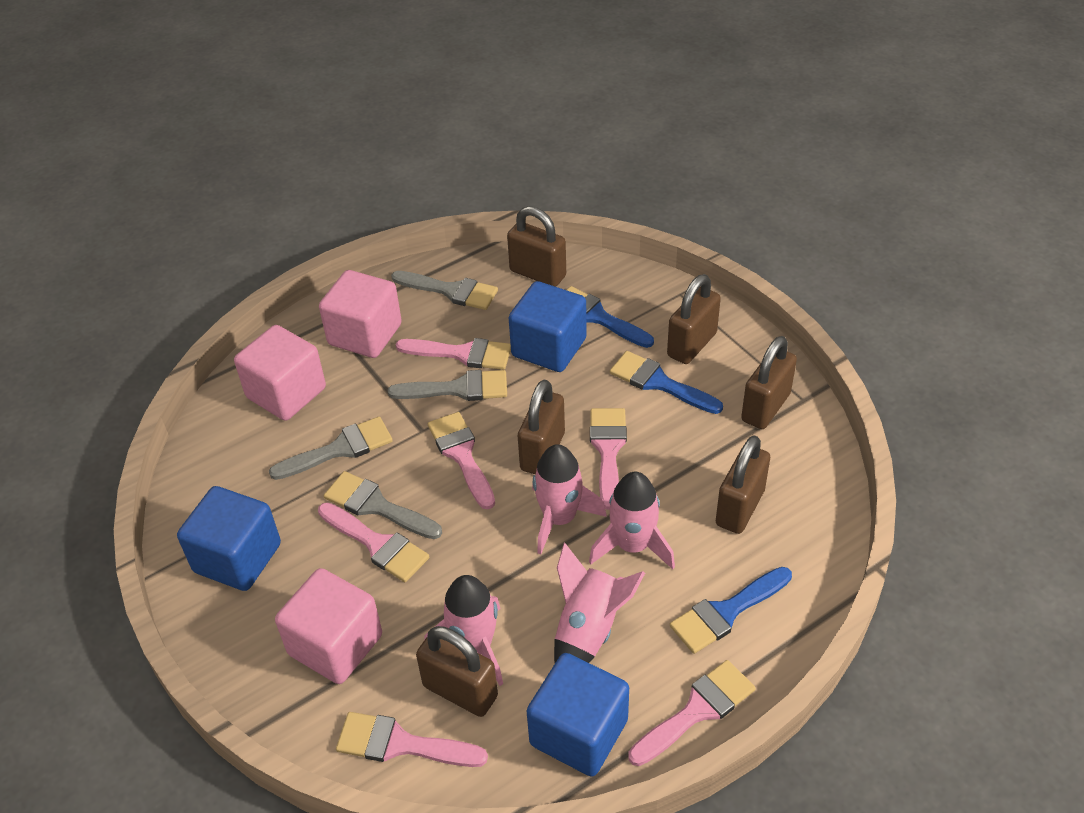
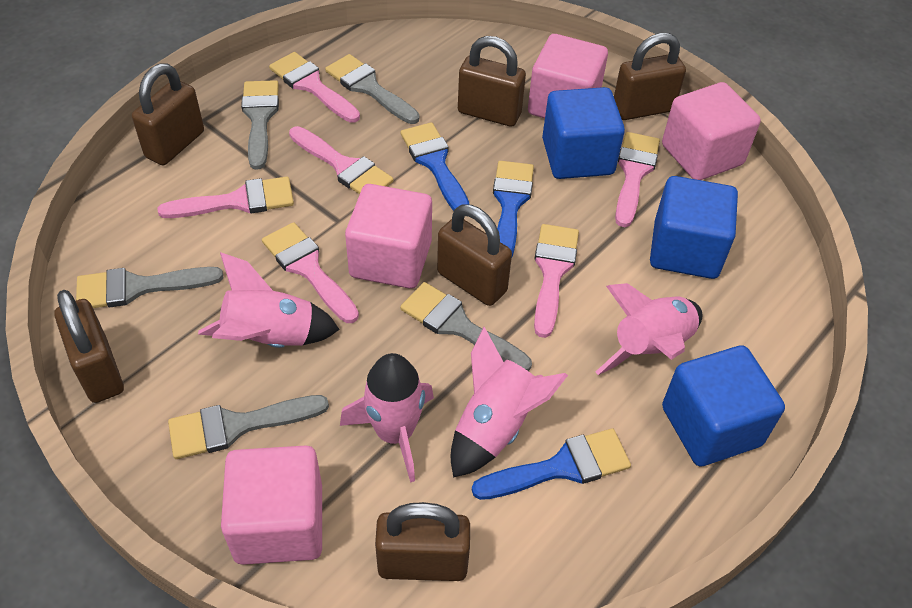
grey brush: [269,417,393,480] [324,471,442,539] [388,370,507,401] [391,271,498,310] = 4 -> [76,267,223,308] [168,395,329,459] [241,80,279,169] [325,54,420,124] [400,282,532,371] = 5
pink cube: [234,325,326,421] [275,568,382,684] [319,270,402,358] = 3 -> [221,446,322,565] [345,184,432,289] [528,34,608,118] [662,82,761,180] = 4

